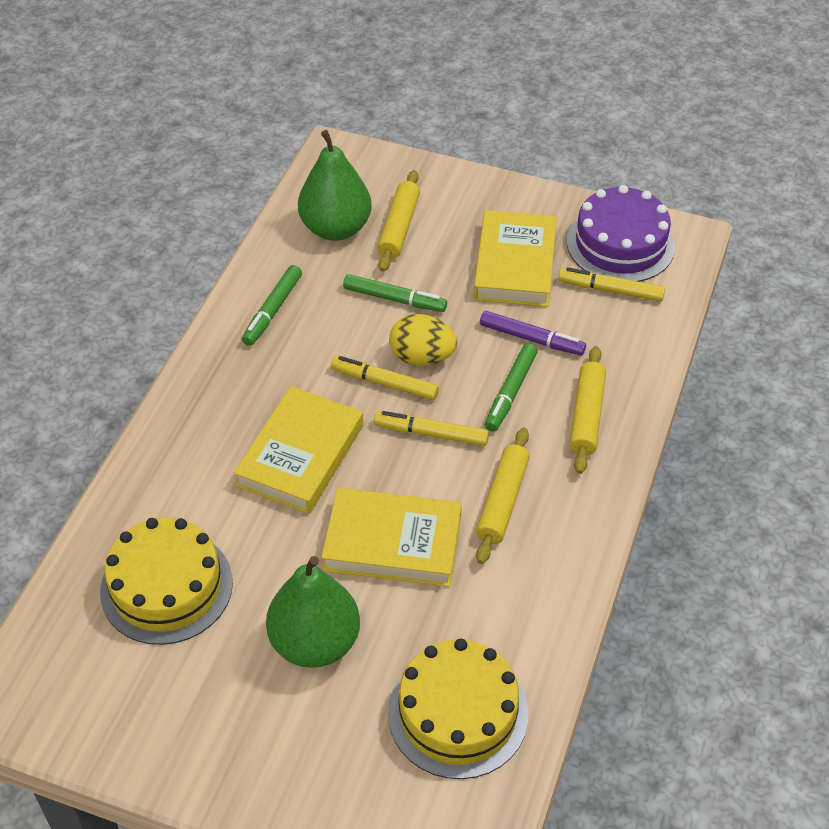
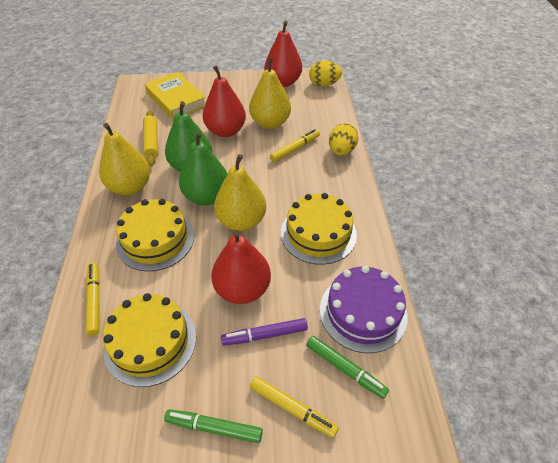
green marker: [242,265,302,346] [343,274,447,312] [485,343,538,431] = 3 -> [164,409,263,443] [306,336,389,399] = 2
red pear: none = 0 -> [203,65,246,137] [211,230,271,304] [265,20,302,87] = 3
yellow book: [234,386,363,514] [321,488,462,587] [474,210,557,307] = 3 -> [145,72,206,120] = 1
yellow cake: [100,518,233,645] [388,638,528,779] = 2 -> [103,293,197,387] [116,199,194,271] [281,193,357,265] = 3
yellow egg: [389,314,457,366] = 1 -> [309,60,342,86] [329,123,358,155] = 2
yellow pear: none = 0 -> [99,123,150,195] [214,154,266,231] [249,57,291,129] = 3
yellow rolling pin: [377,170,420,272] [476,428,530,564] [570,346,606,474] = 3 -> [143,110,158,166] = 1

